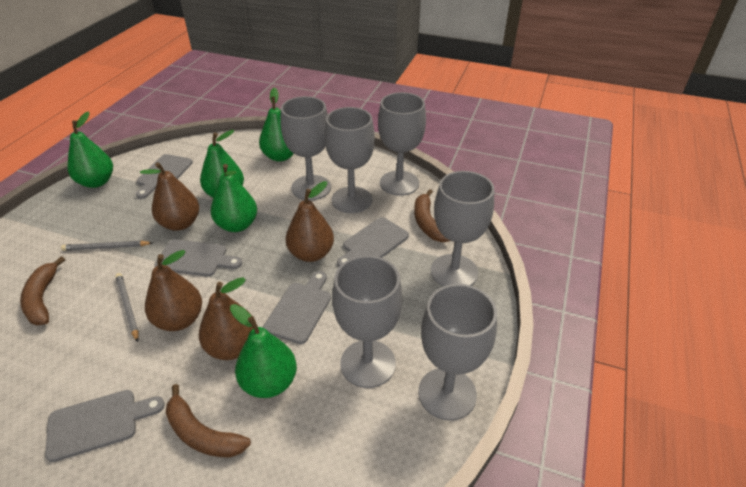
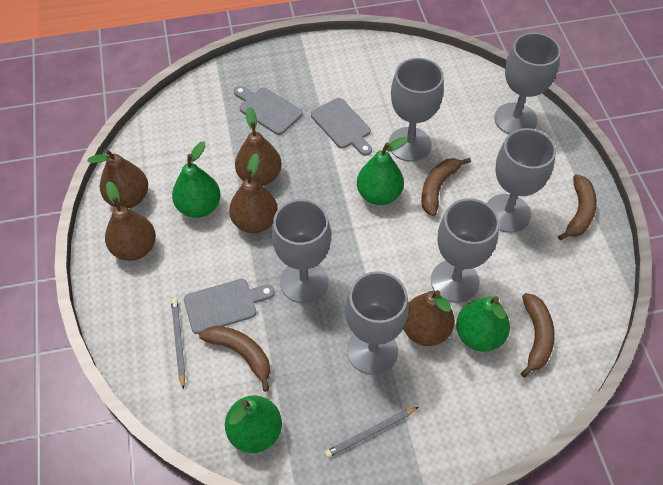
brown banana: [20,256,65,325] [166,384,251,458] [414,189,450,242] = 3 -> [199,326,270,392] [421,158,471,216] [521,293,555,378] [558,174,597,240] = 4
brown pear: [140,162,199,231] [145,250,202,331] [199,277,254,360] [286,181,334,262] = 4 -> [87,149,148,208] [105,181,156,261] [229,153,278,233] [235,107,282,186] [403,290,455,346] = 5
green pear: [67,111,113,188] [200,130,244,198] [211,164,257,232] [230,304,297,398] [259,87,294,162] = 5 -> [172,141,221,218] [225,395,282,453] [357,137,408,205] [456,296,510,352] = 4
grey cutting board: [45,390,165,462] [136,154,193,199] [155,239,242,277] [263,271,331,344] [337,217,409,267] = 5 -> [184,279,275,334] [234,86,303,135] [311,98,372,156] = 3

